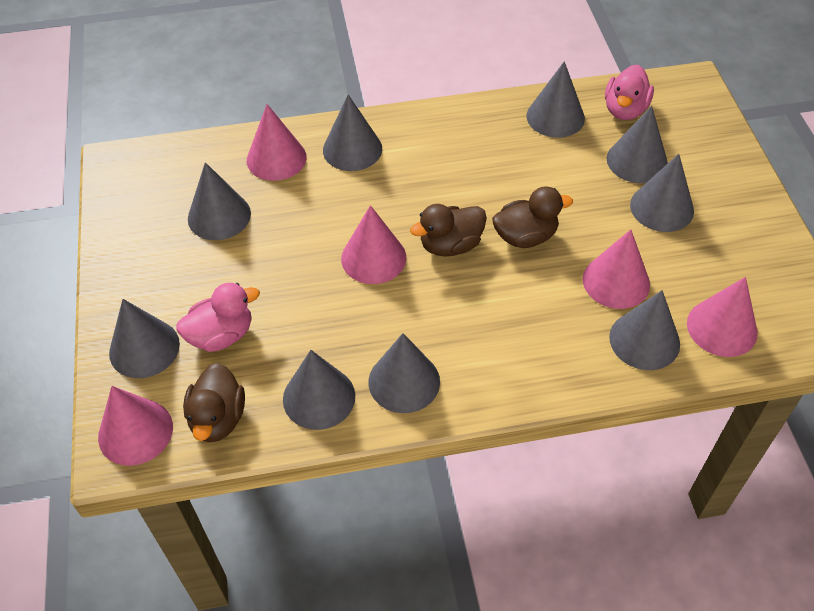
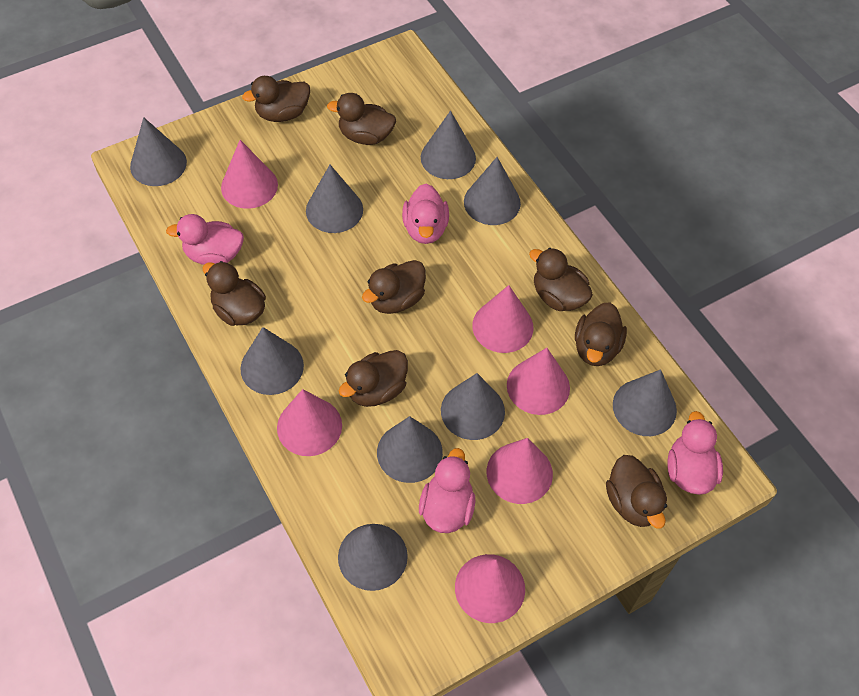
brown duck: [183,363,245,442] [410,204,487,257] [492,186,573,248] = 3 -> [203,261,266,326] [242,76,310,122] [327,93,396,145] [339,350,408,407] [362,260,426,314] [529,248,593,311] [575,302,627,366] [606,455,667,529] = 8
pink cone: [98,386,173,466] [247,104,306,181] [341,205,406,284] [583,229,650,309] [687,277,758,357] = 5 -> [221,140,278,209] [277,389,342,456] [455,554,525,623] [472,285,533,353] [487,438,553,504] [507,348,570,415] = 6
pink duck: [176,283,260,352] [605,65,654,120] = 2 -> [166,214,244,265] [402,184,449,244] [419,448,475,533] [667,411,723,495] = 4

